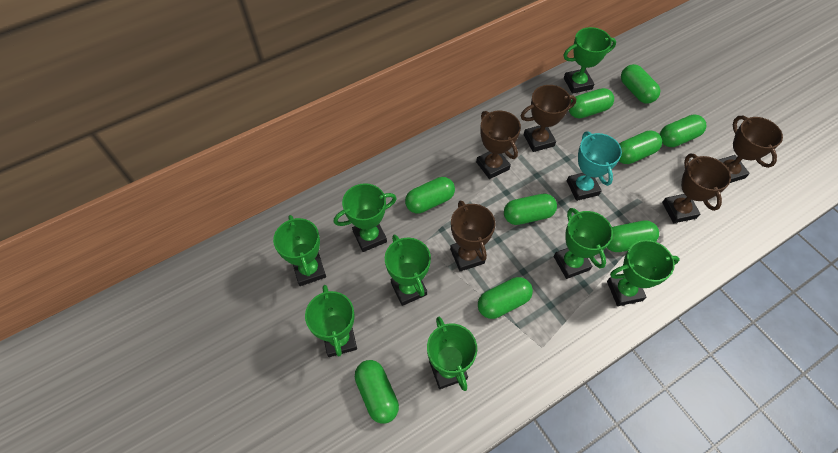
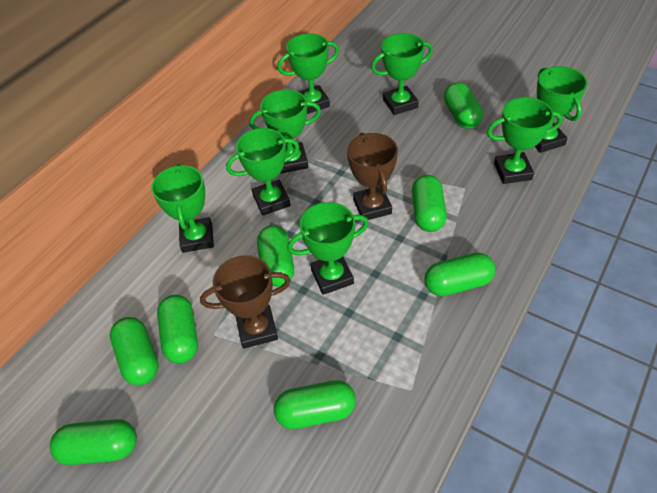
brown trophy: [450,200,496,271] [476,111,521,179] [520,85,576,152] [662,154,731,223] [719,116,783,183] = 5 -> [200,255,291,349] [347,133,398,220] = 2
green capsule: [355,360,399,424] [405,177,455,214] [478,277,533,319] [504,193,557,225] [569,88,614,118] [606,220,659,252] [619,131,662,164] [621,64,660,104] [660,115,706,147] = 9 -> [50,419,137,465] [110,317,159,386] [157,295,198,364] [257,225,294,287] [274,380,356,429] [412,175,447,232] [424,253,495,296] [444,82,483,129] = 8
turquoise trophy: [567,131,622,201] = 1 -> none = 0

